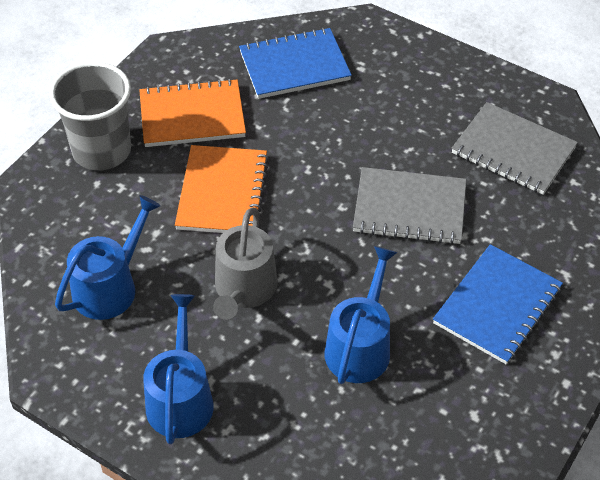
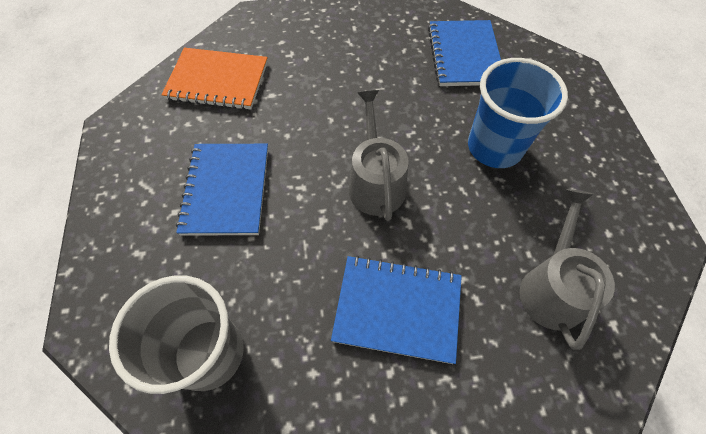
blue cup: none = 0 -> [468,58,568,168] = 1
blue notebook: [239,28,352,99] [433,244,563,365] = 2 -> [176,144,268,236] [331,255,462,364] [428,20,501,86] = 3
blue watering can: [55,195,160,320] [143,294,214,444] [325,246,397,384] = 3 -> none = 0
grey notebook: [353,167,466,245] [452,102,578,195] = 2 -> none = 0
grey watering can: [213,207,278,320] = 1 -> [349,90,409,221] [520,189,615,350] = 2
orange notebook: [139,78,246,147] [175,145,269,233] = 2 -> [161,48,268,110] = 1

